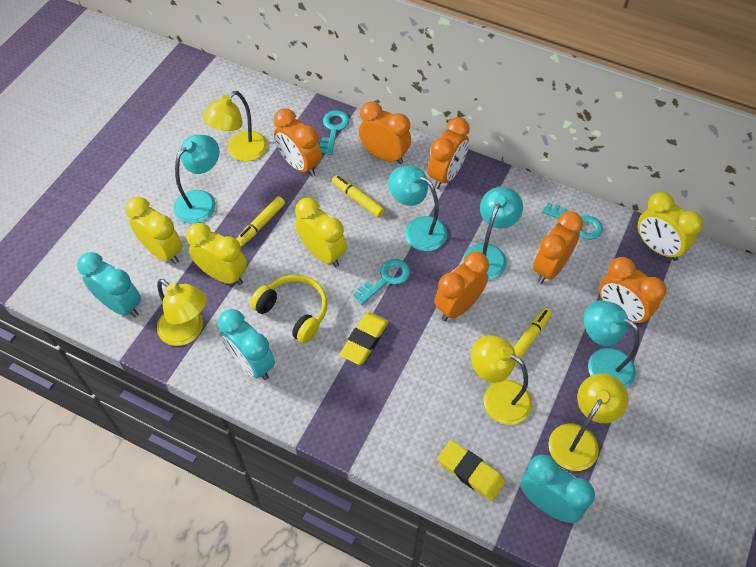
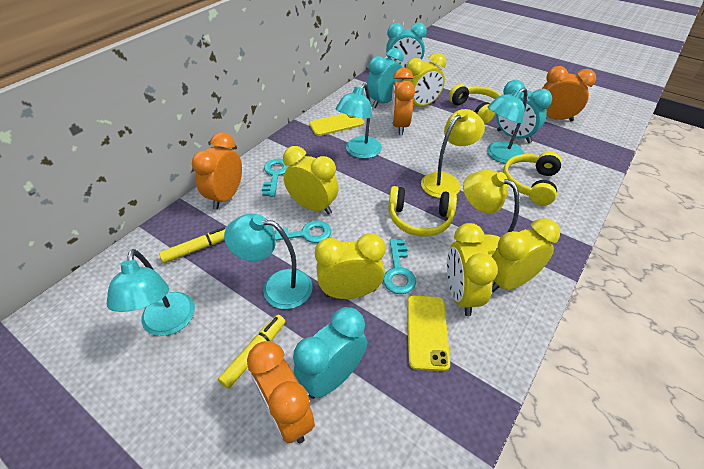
orange clock: [274,109,322,177] [359,102,411,164] [427,117,470,189] [434,252,489,321] [533,211,583,284] [599,257,667,326] = 6 -> [192,132,242,210] [247,341,315,444] [391,68,415,135] [542,66,596,121] = 4
turquoise clock: [77,252,141,317] [218,309,275,380] [520,455,595,523] = 3 -> [293,307,367,399] [367,48,404,108] [386,23,427,68] [496,80,552,143] = 4
yellow clock: [125,197,182,265] [186,223,247,285] [295,198,347,267] [638,192,703,261] = 4 -> [283,146,339,215] [315,233,386,299] [404,53,446,107] [447,223,498,316] [491,218,560,292] = 5
yellow eraser: [339,312,389,365] [437,440,505,501] = 2 -> none = 0
yellow headphones: [250,275,327,344] = 1 -> [389,186,457,237] [449,84,501,124] [503,151,562,206] = 3
yellow lamp: [157,279,207,346] [202,91,267,161] [471,335,532,425] [548,374,628,471] = 4 -> [421,109,485,198] [463,170,520,256] = 2
yellow marker: [236,196,285,246] [332,175,385,217] [514,308,552,366] = 3 -> [159,227,226,263] [218,315,285,389] = 2
yellow phone: none = 0 -> [309,114,364,136] [407,296,450,371] = 2

